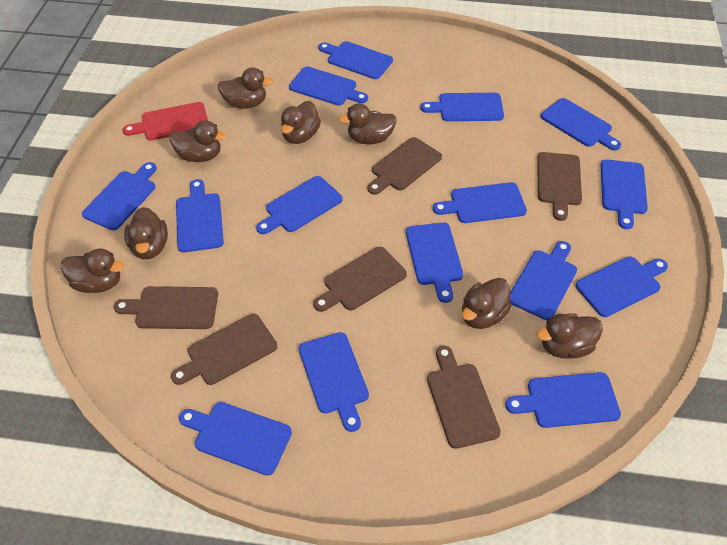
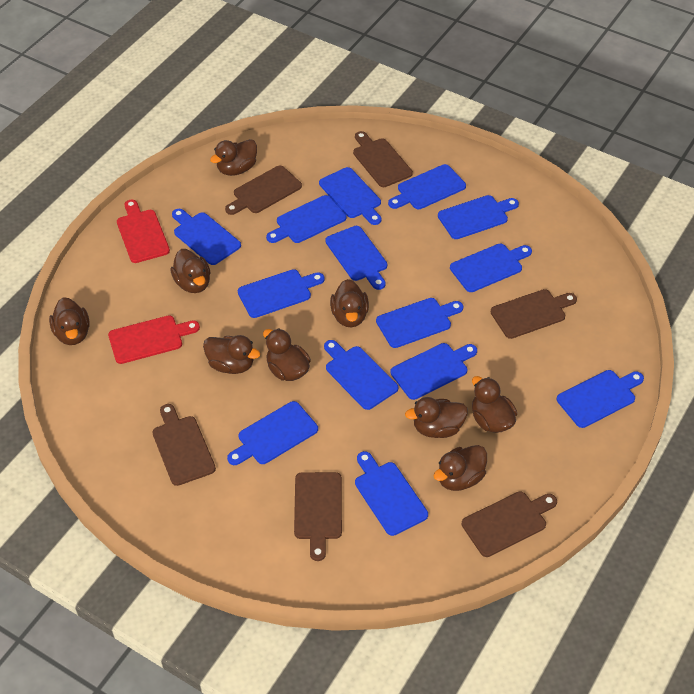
blue cutting board: [82,162,157,230] [176,179,224,252] [179,402,292,476] [256,176,343,234] [289,66,368,106] [299,332,369,432] [318,41,393,79] [406,222,463,303] [420,93,504,121] [433,182,527,223] [505,372,621,428] [510,241,577,320] [541,98,621,150] [575,256,668,317] [601,159,648,229] = 15 -> [172,209,241,265] [227,401,318,465] [238,269,325,318] [266,195,346,243] [319,167,381,225] [324,340,398,410] [325,226,387,290] [355,451,428,536] [376,298,463,348] [388,164,466,209] [390,343,477,400] [438,195,519,239] [450,244,532,292] [557,370,644,428] = 14
brown duck: [61,248,124,293] [124,207,168,259] [170,120,227,162] [218,67,273,109] [281,101,321,144] [338,103,397,145] [462,278,512,329] [537,313,603,359] = 8 -> [49,297,90,345] [170,249,210,293] [203,335,260,374] [210,139,257,176] [263,328,311,381] [330,279,369,328] [405,397,468,438] [433,445,487,491] [472,376,517,433] = 9
red cutting board: [123,102,208,141] = 1 -> [108,315,200,364] [117,200,170,263] = 2

